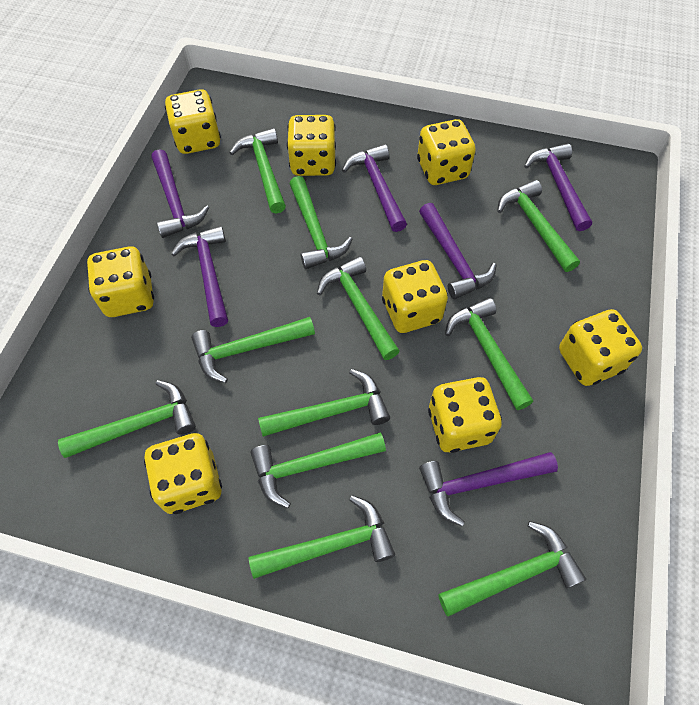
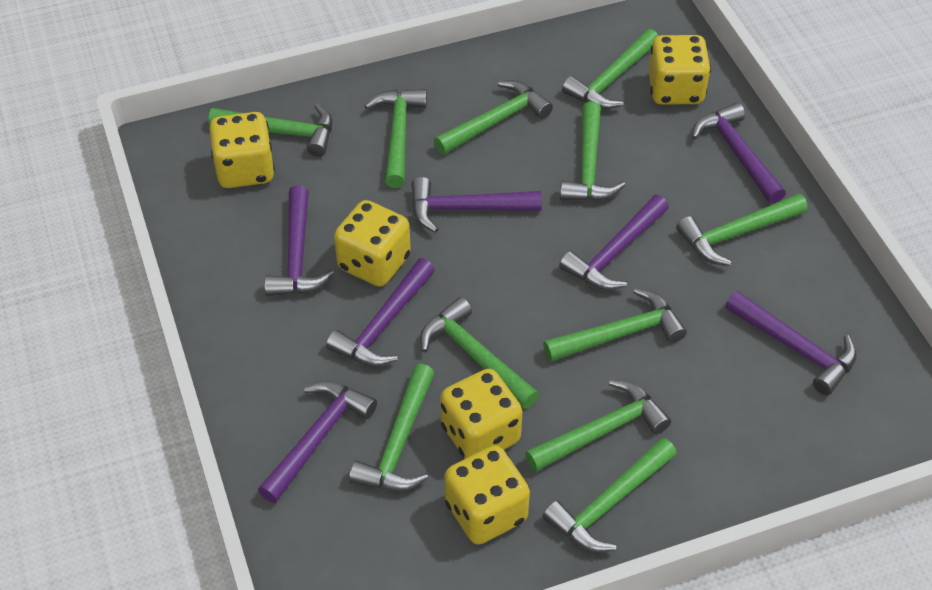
purple hammer: [151,149,209,238] [171,226,228,327] [342,144,407,232] [419,203,497,299] [419,452,558,526] [524,143,592,231] = 6 -> [258,381,377,503] [264,185,334,296] [326,258,435,367] [411,177,542,233] [559,195,669,290] [692,102,786,204] [725,291,857,395] = 7
yellow dice: [87,247,154,317] [144,433,222,514] [165,89,221,154] [287,115,336,176] [382,260,448,333] [417,119,476,185] [428,377,502,453] [559,309,642,386] = 8 -> [210,112,275,188] [334,200,411,287] [440,369,522,459] [444,446,530,544] [649,35,711,105] = 5

